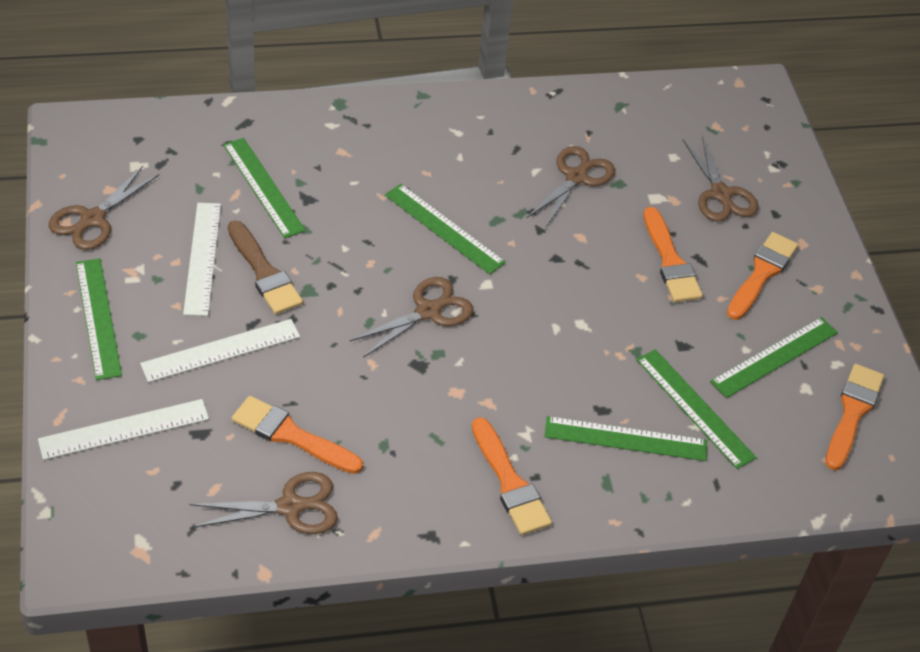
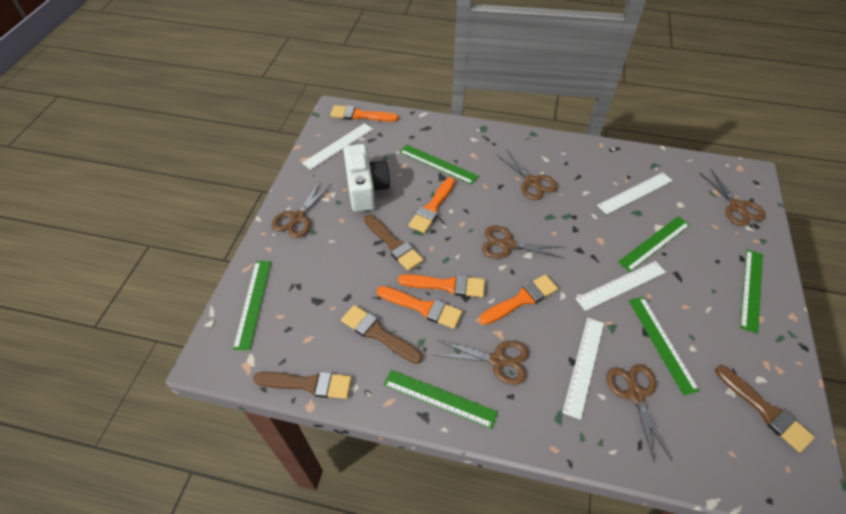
brown brush: [228,220,303,314] = 1 -> [253,372,352,399] [341,305,422,364] [364,215,424,271] [715,365,815,452] = 4
brown scissors: [48,166,159,250] [189,472,338,534] [349,277,473,358] [526,146,615,228] [683,136,758,222] = 5 -> [272,181,331,238] [434,340,529,385] [482,226,564,259] [496,149,558,200] [607,364,672,463] [699,169,766,226] = 6
white camera: none = 0 -> [344,144,390,212] = 1
white ruler: [38,399,209,460] [140,319,300,382] [183,203,221,316] = 3 -> [302,123,373,170] [562,318,604,420] [576,261,666,311] [597,172,673,215] = 4

